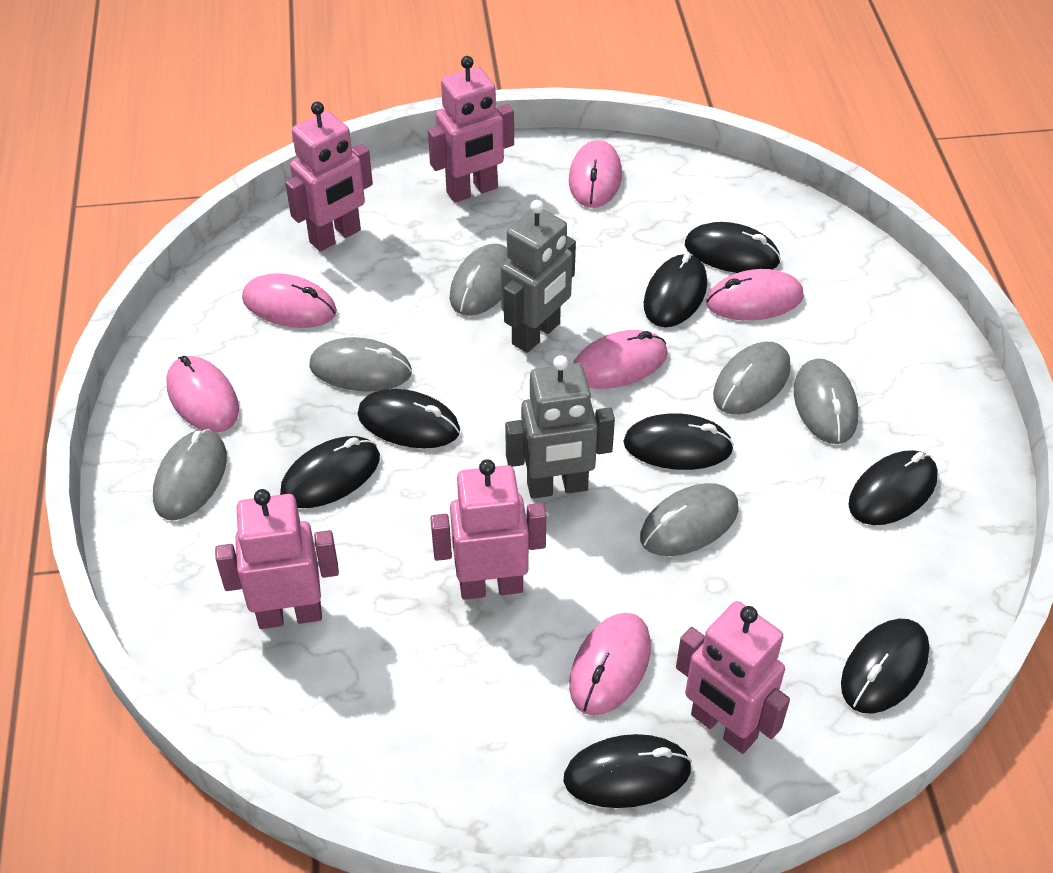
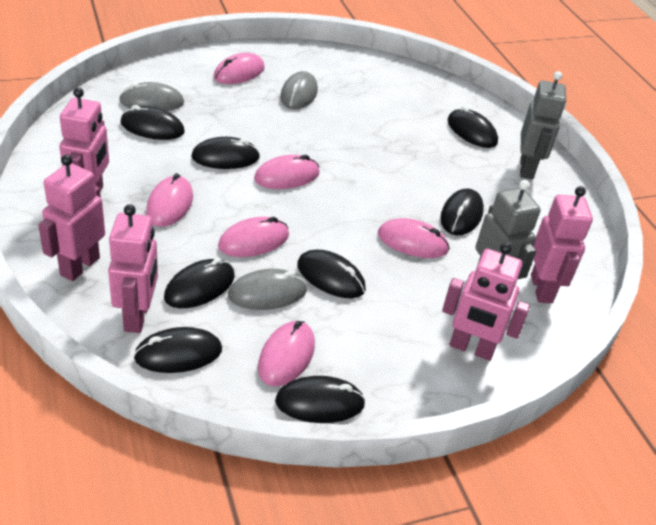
grey mouse: [153,429,227,520] [310,337,412,392] [450,244,509,316] [640,483,739,556] [713,342,791,415] [794,358,858,444] = 6 -> [119,82,184,111] [228,269,307,310] [280,71,318,110] = 3

